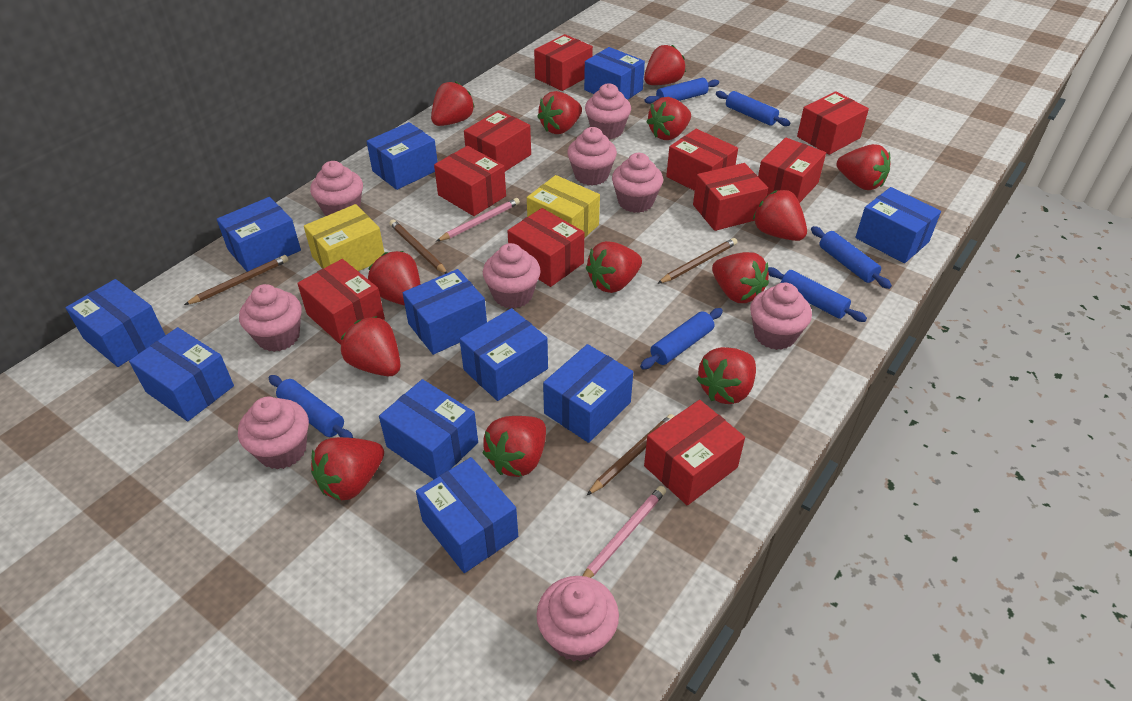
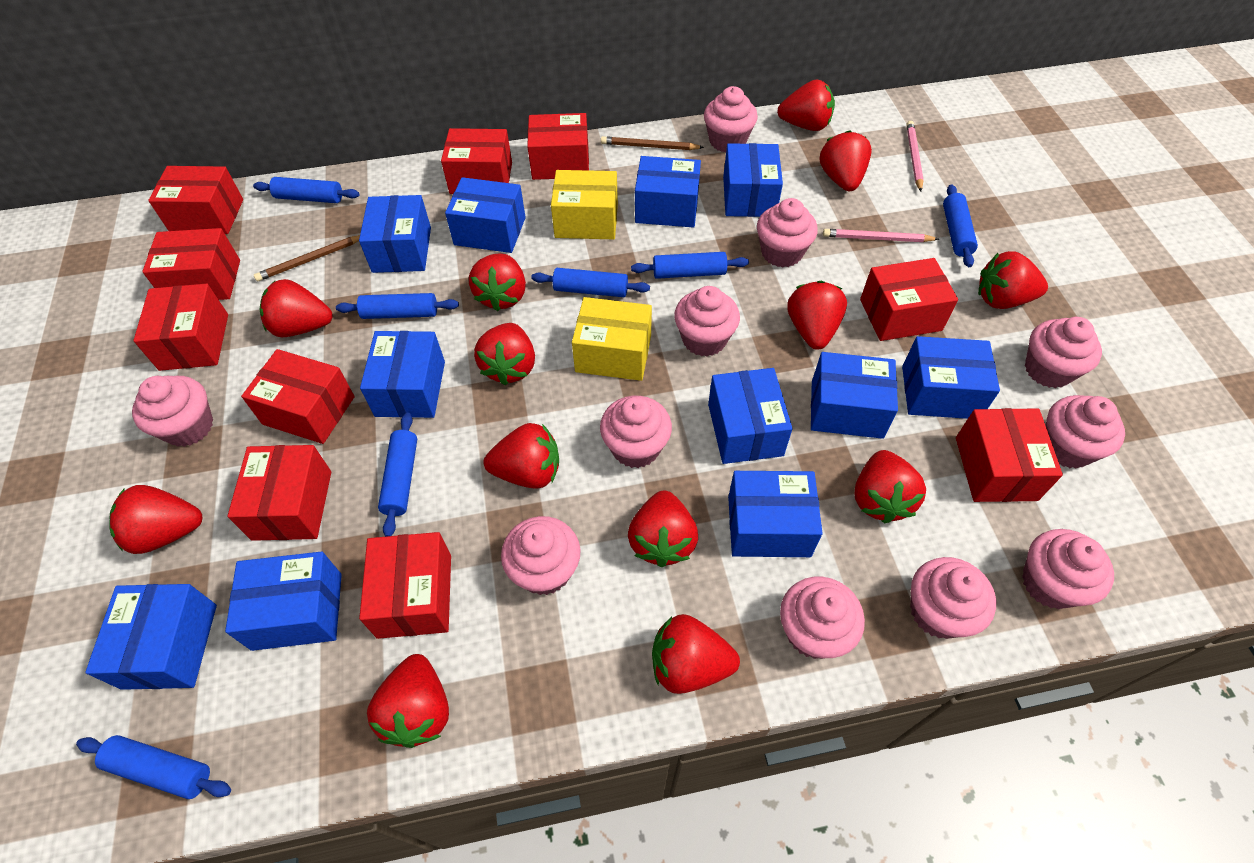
blue rolling pin: [269,375,353,438] [640,308,723,369] [645,78,719,104] [716,91,790,126] [768,267,867,322] [811,226,892,289] = 6 -> [76,735,231,799] [253,177,359,203] [336,293,459,319] [378,413,417,537] [531,268,650,297] [631,252,749,279] [943,184,978,267] = 7
brown pencil: [184,255,288,305] [389,220,447,274] [587,414,675,495] [657,238,737,284] = 4 -> [254,235,360,281] [601,136,704,150] = 2
pink cupcake: [238,397,309,470] [239,284,302,352] [310,161,363,216] [483,243,541,309] [536,576,619,662] [567,127,617,185] [585,83,631,139] [612,153,663,213] [750,283,812,350] = 9 -> [132,376,213,447] [501,516,581,595] [600,396,672,468] [674,286,740,356] [704,86,758,152] [757,198,818,267] [780,577,865,659] [910,557,996,639] [1022,529,1114,609] [1025,317,1102,388] [1045,395,1125,468] = 11

